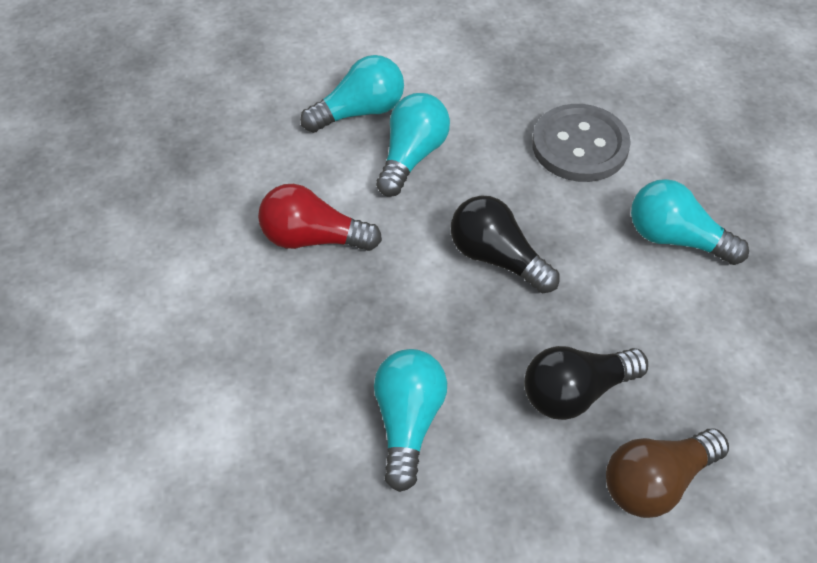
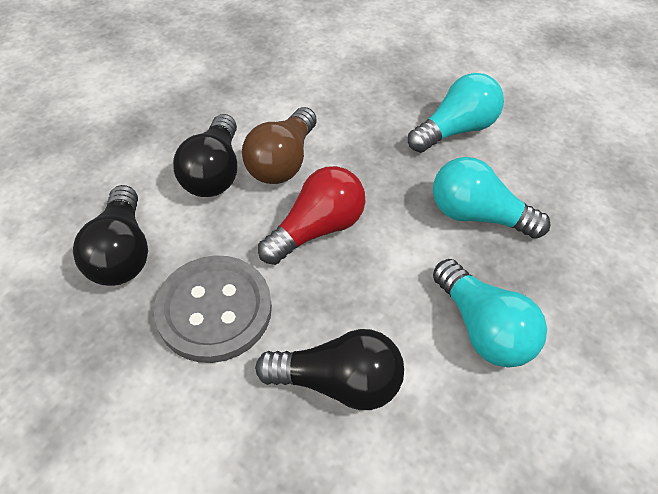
black light bulb: [451,195,560,293] [524,346,648,420] = 2 -> [73,185,148,286] [173,114,237,197] [255,329,404,410] = 3
turquoise light bulb: [300,55,404,133] [374,349,447,492] [376,93,450,197] [631,179,749,265] = 4 -> [408,73,504,153] [433,157,550,239] [433,259,547,368] = 3

